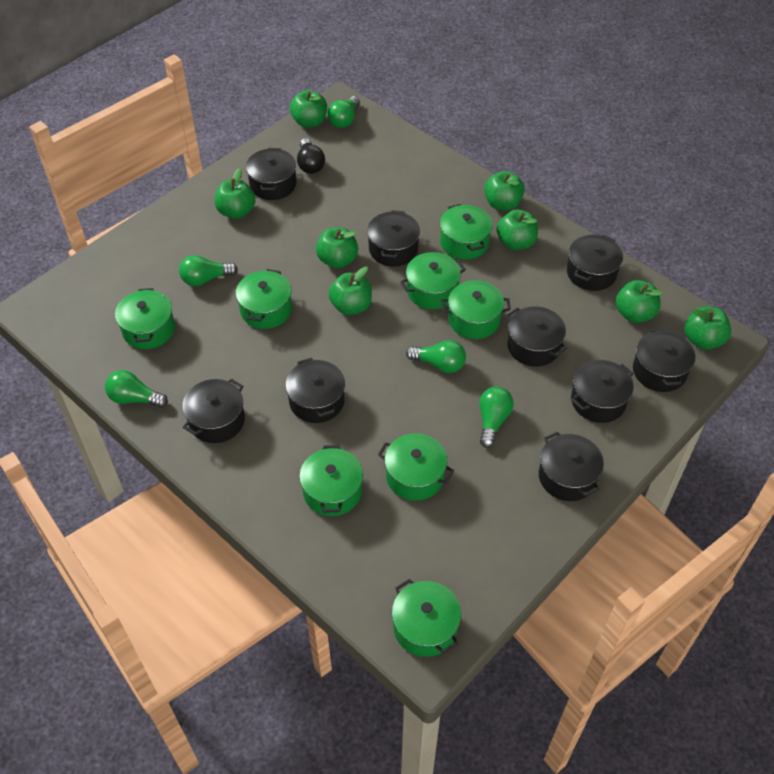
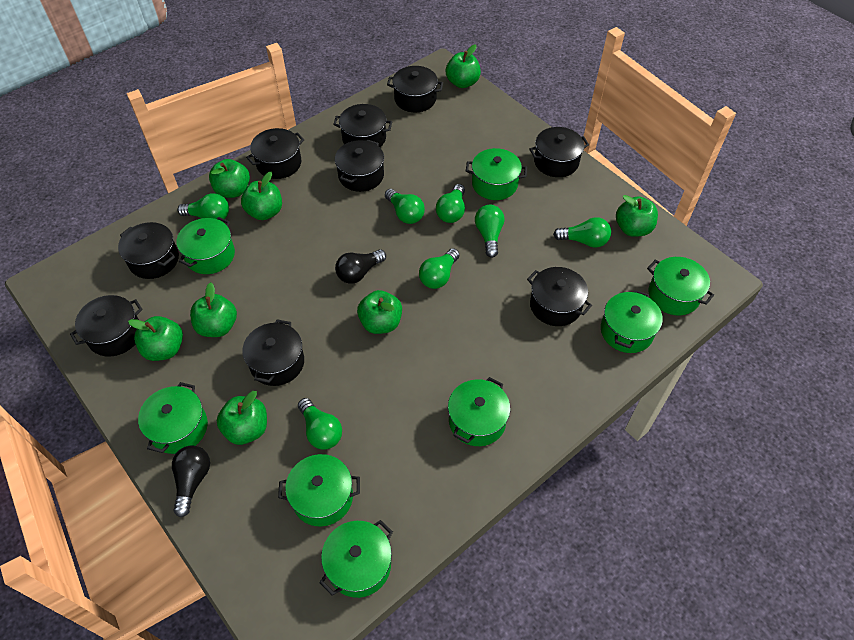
black light bulb: [297,138,325,174] = 1 -> [172,445,210,517] [335,249,386,284] = 2
green light bulb: [105,370,168,408] [179,255,238,286] [327,96,360,128] [406,340,466,373] [479,387,514,448] = 5 -> [177,193,229,219] [298,398,342,450] [385,189,425,224] [419,248,460,289] [436,184,465,223] [475,205,504,258] [553,217,611,248] = 7

